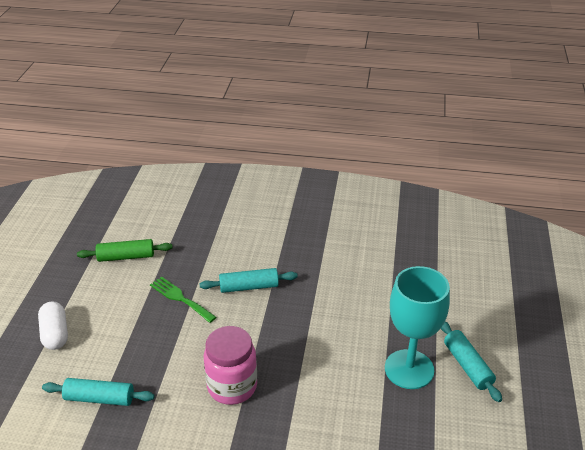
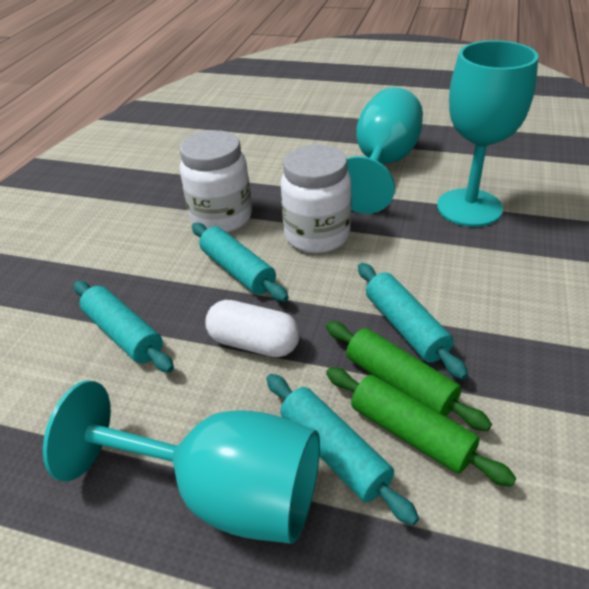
green fork: [150,276,216,323] = 1 -> none = 0
green rolling pin: [77,239,173,262] = 1 -> [326,321,492,431] [326,368,516,487] = 2
pink jar: [204,326,257,405] = 1 -> none = 0
turquoise goblet: [385,266,450,389] = 1 -> [43,381,320,544] [347,87,423,214] [437,40,539,227] = 3
turquoise rolling pin: [42,378,155,406] [199,268,298,293] [441,321,502,402] = 3 -> [74,281,174,373] [192,223,289,302] [266,374,419,526] [358,263,468,380] = 4
white jar: none = 0 -> [180,130,252,233] [280,145,352,253] = 2

